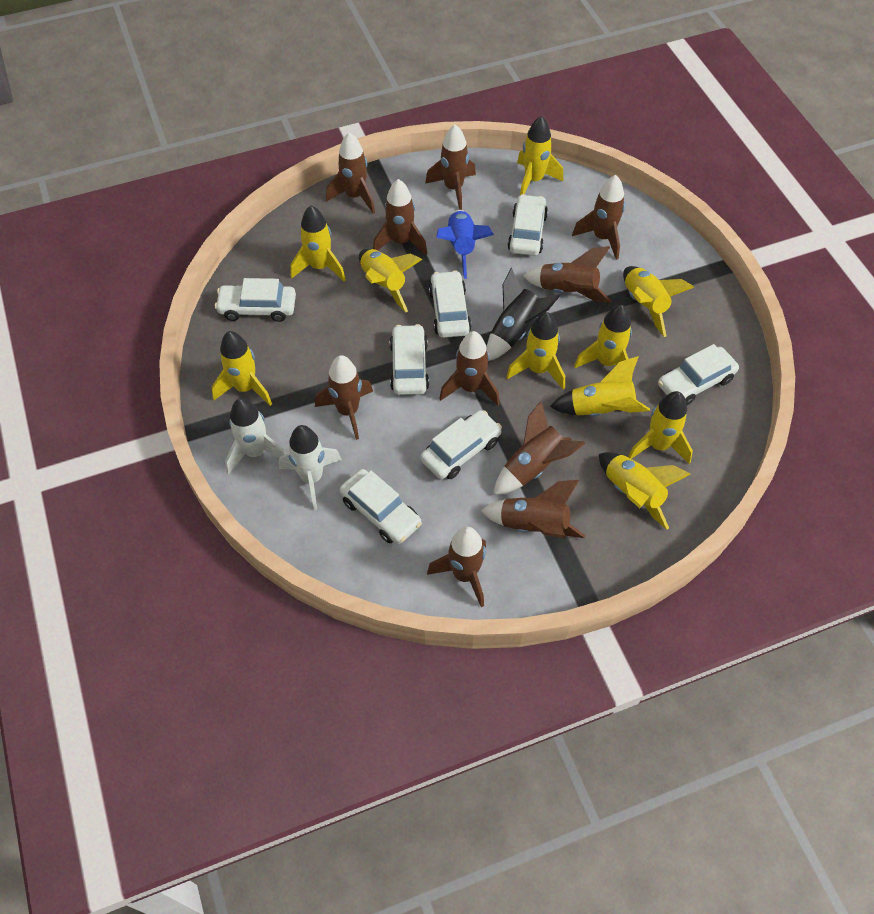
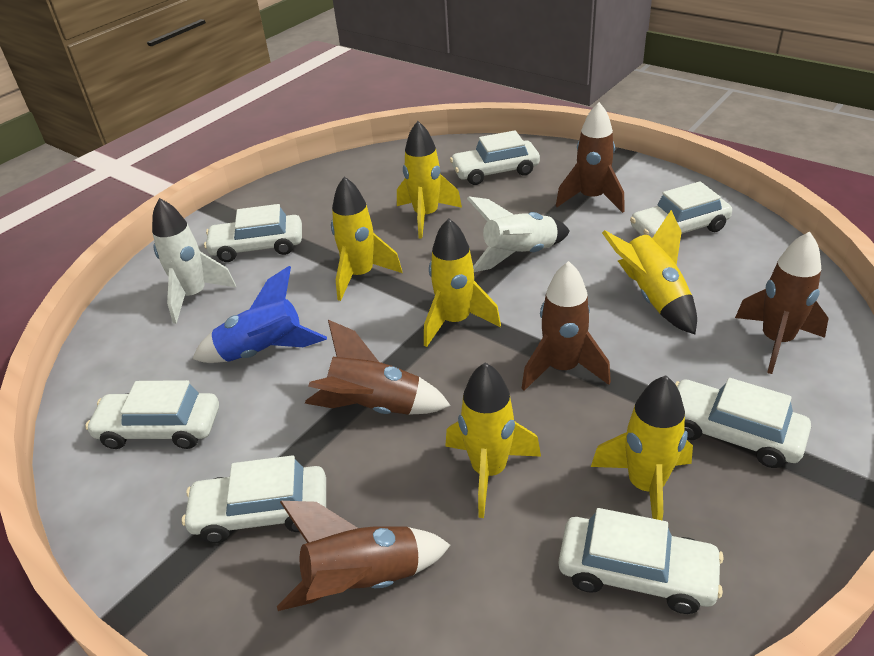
black rocket: [487,268,560,361] = 1 -> none = 0
brown rocket: [315,355,373,440] [326,133,375,214] [373,179,428,255] [425,125,476,210] [427,527,486,607] [439,331,500,406] [481,480,586,538] [494,401,585,495] [523,246,611,303] [572,175,625,260] = 10 -> [277,501,450,611] [305,320,451,415] [522,261,611,391] [556,102,625,213] [735,231,829,374] = 5
yellow rocket: [212,331,272,406] [290,205,346,282] [359,249,422,312] [506,312,565,390] [517,116,563,195] [550,356,650,417] [574,305,633,382] [599,452,690,530] [623,266,694,337] [628,391,693,464] = 10 -> [331,176,402,301] [397,121,462,238] [424,218,501,347] [445,363,541,518] [591,376,693,520] [602,210,697,334] = 6

